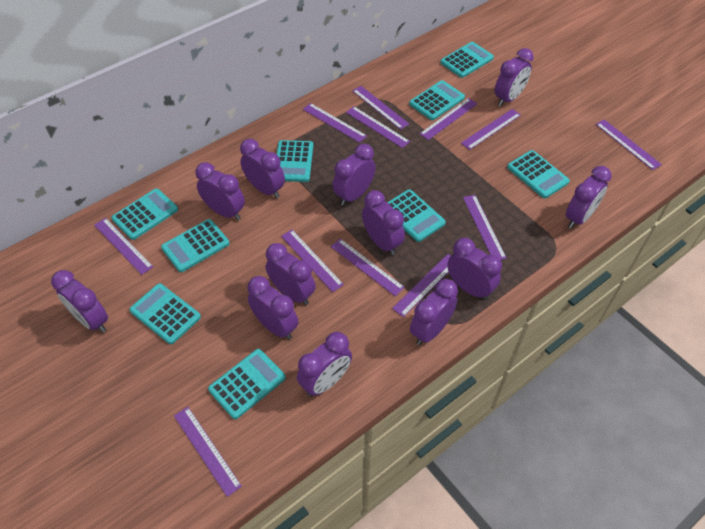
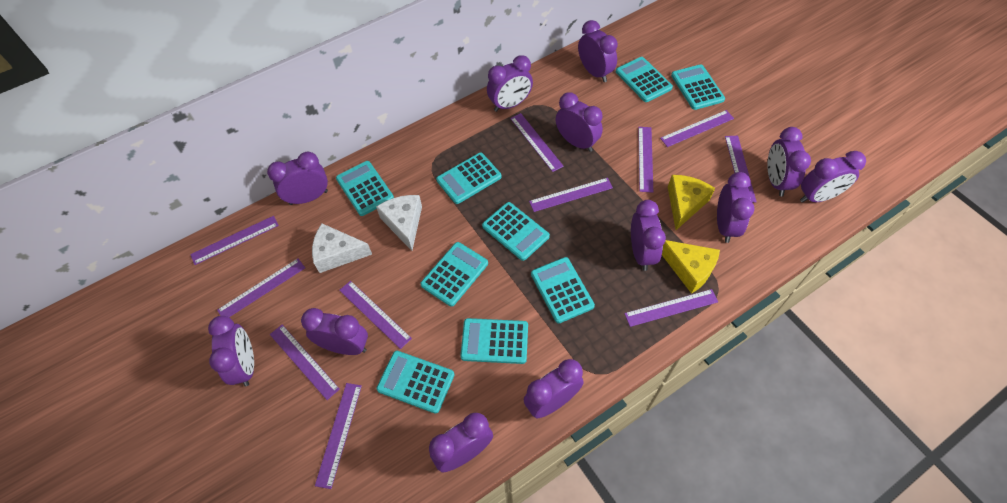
purple ruler: [94,218,153,275] [174,407,242,497] [281,230,344,292] [303,103,367,143] [331,239,405,296] [346,106,410,148] [352,86,409,130] [392,254,451,317] [420,98,477,140] [461,109,521,150] [463,195,507,260] [596,119,662,170] = 12 -> [190,216,279,265] [217,258,305,317] [270,325,340,400] [315,383,362,489] [339,281,412,349] [510,113,564,172] [529,178,613,212] [624,289,718,327] [638,127,653,193] [660,110,734,147] [725,136,757,203] = 11
white cheese: none = 0 -> [312,224,372,273] [376,195,422,251] = 2
yellow cheese: none = 0 -> [662,240,720,294] [668,175,715,230] = 2

